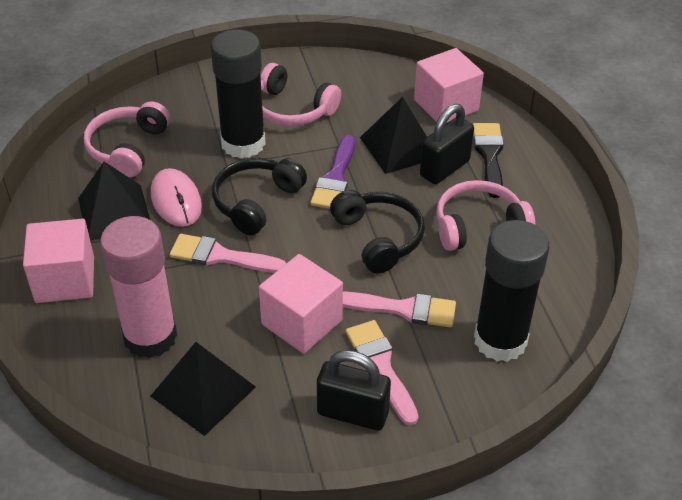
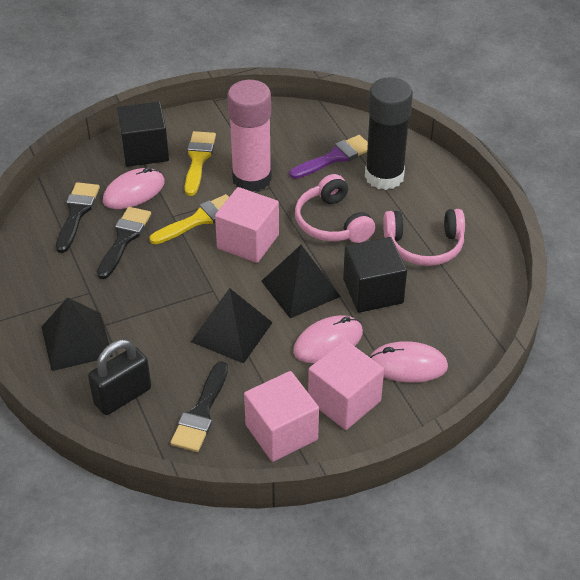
black brush: [473,123,504,198] = 1 -> [56,182,100,253] [97,207,151,279] [170,361,228,452] = 3
black cube: none = 0 -> [117,101,169,167] [343,237,407,313] = 2
black glue stick: [211,29,266,158] [474,220,549,362] = 2 -> [365,77,413,190] = 1
black headphones: [212,158,307,235] [330,190,425,274] = 2 -> none = 0
black padlock: [317,350,391,430] [420,104,474,184] = 2 -> [88,339,151,415] = 1
pink brush: [170,234,286,273] [343,291,456,327] [346,320,418,426] = 3 -> none = 0
pink headphones: [84,101,170,177] [261,63,341,126] [436,180,535,251] = 3 -> [295,174,375,243] [383,209,465,266] = 2
pink mouse: [151,168,202,227] = 1 -> [103,167,165,209] [293,315,363,363] [370,341,448,383] = 3
yellow brush: none = 0 -> [149,194,229,244] [185,131,216,196] = 2

